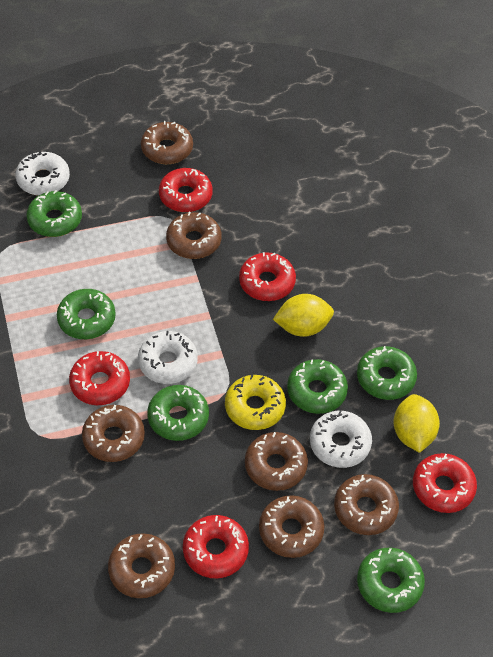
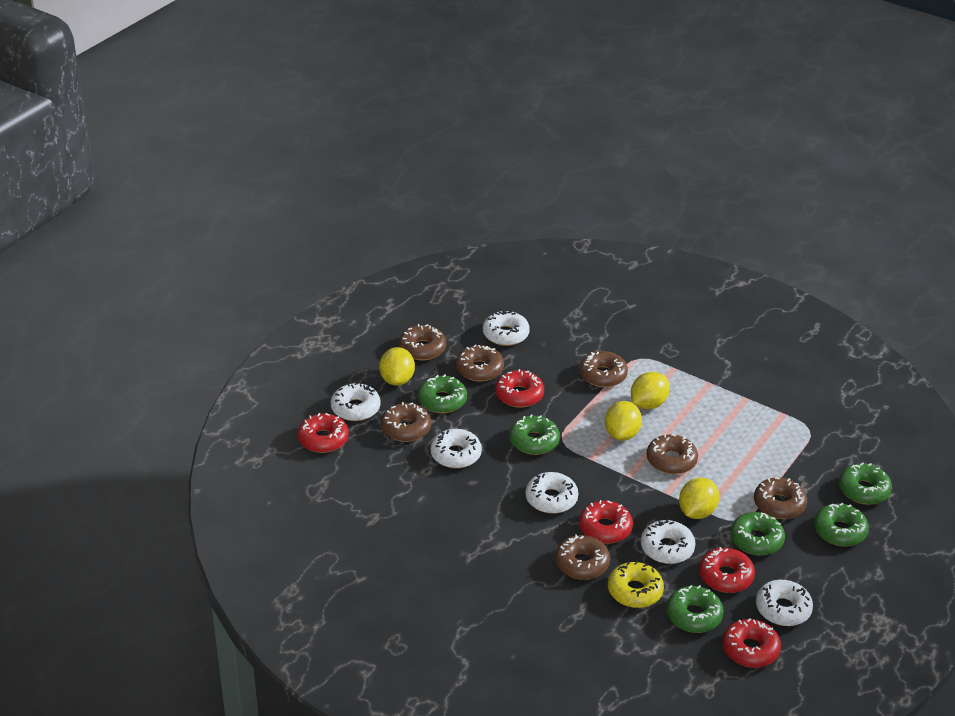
white donut: [16,151,70,196] [138,331,198,384] [310,411,372,468] = 3 -> [331,382,381,421] [430,429,482,468] [483,310,530,346] [526,472,578,514] [641,519,695,564] [756,580,813,626] = 6
yellow lemon: [273,294,334,337] [393,394,440,453] = 2 -> [379,347,415,386] [605,401,642,441] [631,372,670,409] [679,478,719,519] = 4

